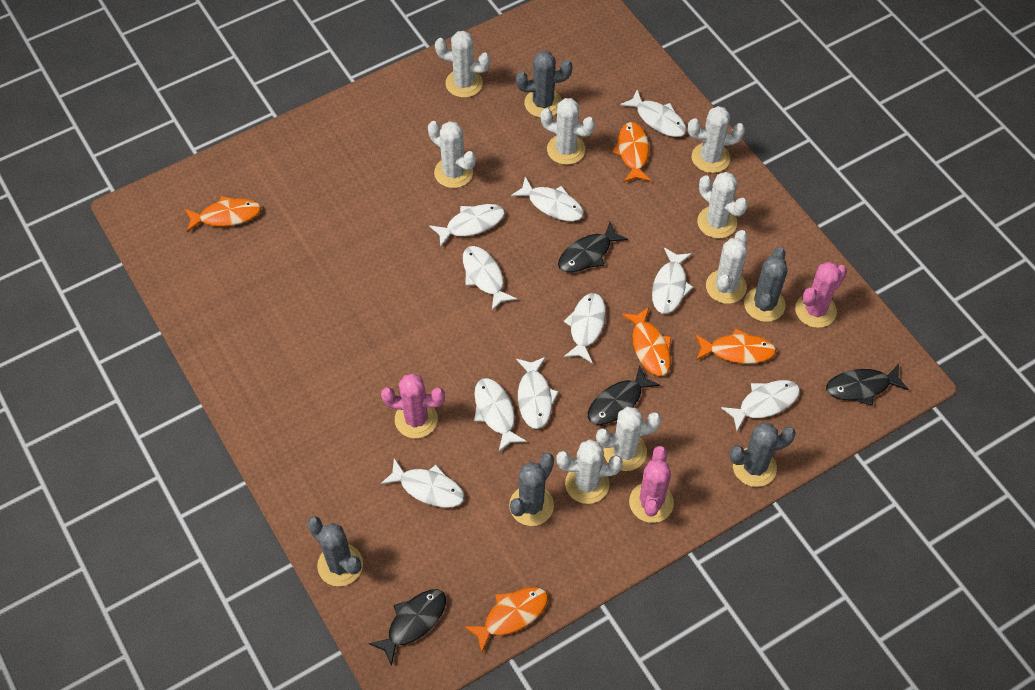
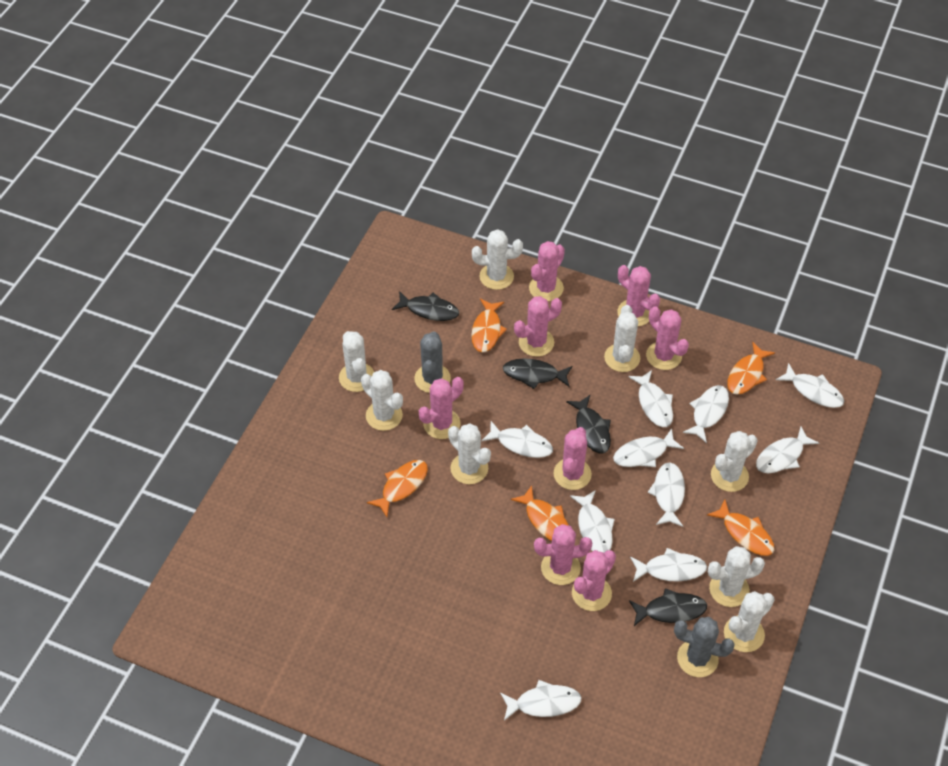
grey cactus: [307,516,363,586] [509,453,554,526] [516,51,572,118] [730,423,796,487] [744,247,788,322] = 5 -> [414,332,451,393] [674,617,735,677] = 2
pink cactus: [381,373,445,438] [629,446,674,523] [795,262,847,328] = 3 -> [419,377,464,439] [514,296,562,357] [529,241,565,301] [534,524,592,585] [554,427,592,490] [572,550,616,611] [617,265,660,326] [646,306,689,370] = 8

